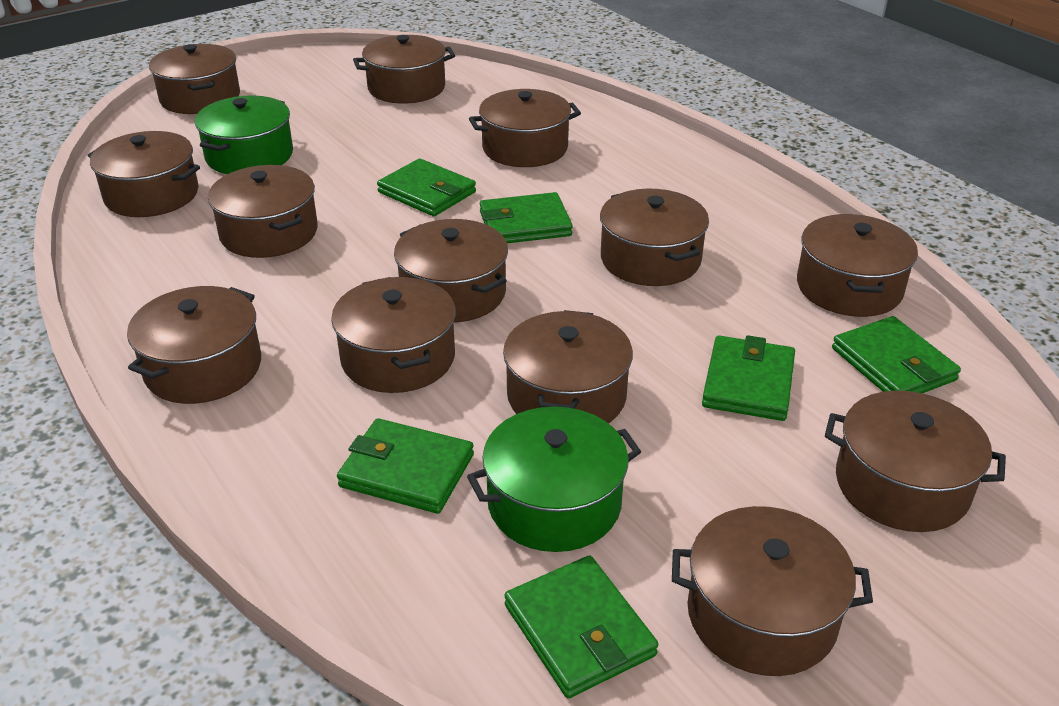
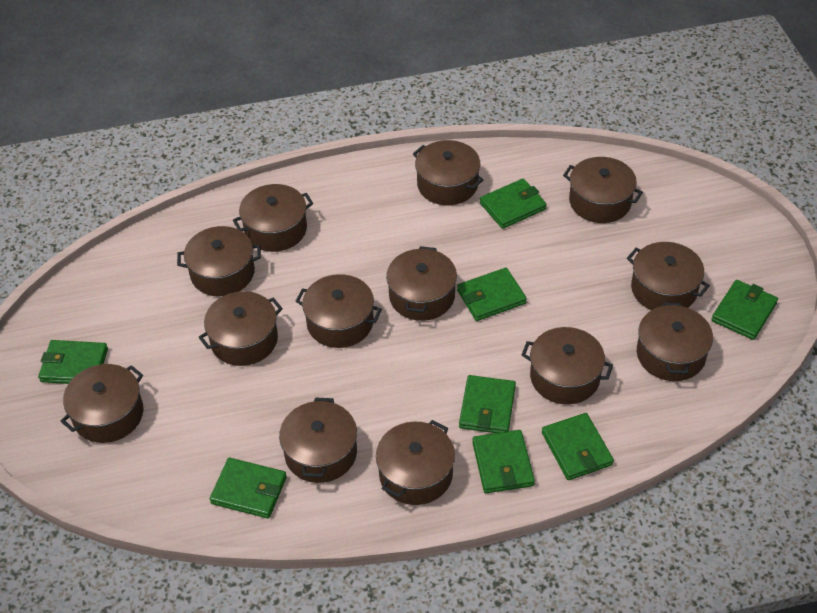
green pot: [195,95,293,174] [467,407,641,552] = 2 -> none = 0
green wallet: [337,418,474,514] [377,158,476,216] [480,192,573,243] [504,555,658,699] [702,335,795,421] [832,316,961,393] = 6 -> [38,340,108,384] [210,458,287,518] [457,268,527,321] [459,375,516,433] [472,430,535,493] [480,179,547,229] [542,413,614,480] [711,280,778,340] = 8

